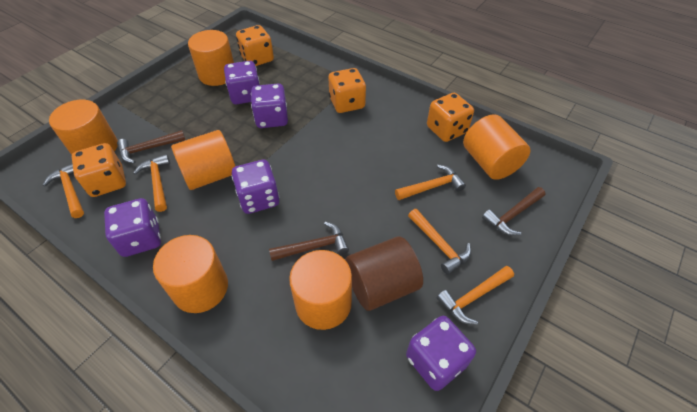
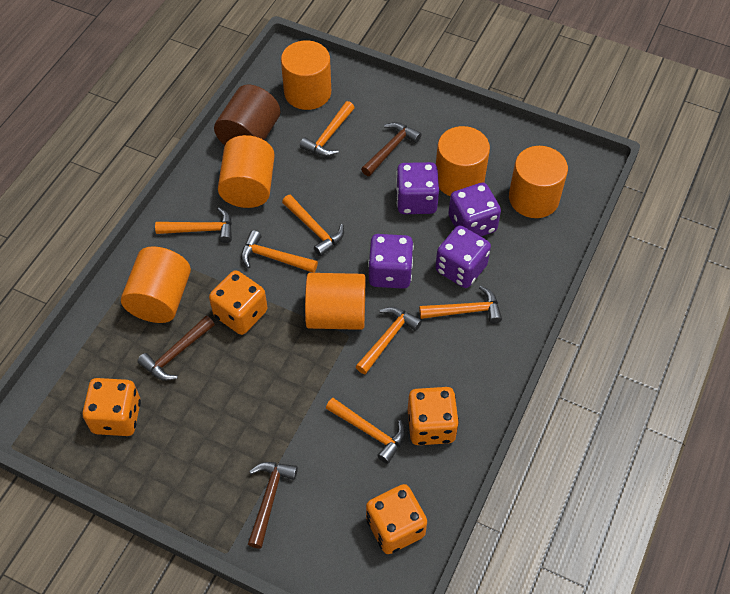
orange hammer: [43,164,84,218] [133,154,170,212] [395,165,466,200] [408,209,471,275] [437,266,514,325] = 5 -> [155,207,232,243] [241,230,318,273] [282,195,344,256] [300,101,355,156] [326,398,406,464] [355,307,422,374] [419,286,502,324] = 7
purple dice: [104,198,161,257] [224,61,260,104] [232,159,279,214] [251,84,288,128] [406,316,476,391] = 5 -> [368,234,414,289] [396,162,439,214] [435,225,491,288] [448,182,501,237] = 4

